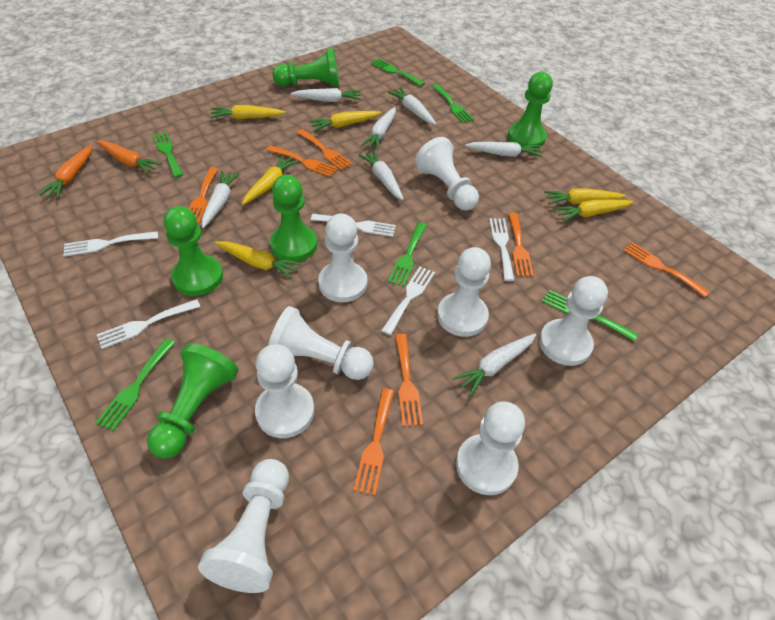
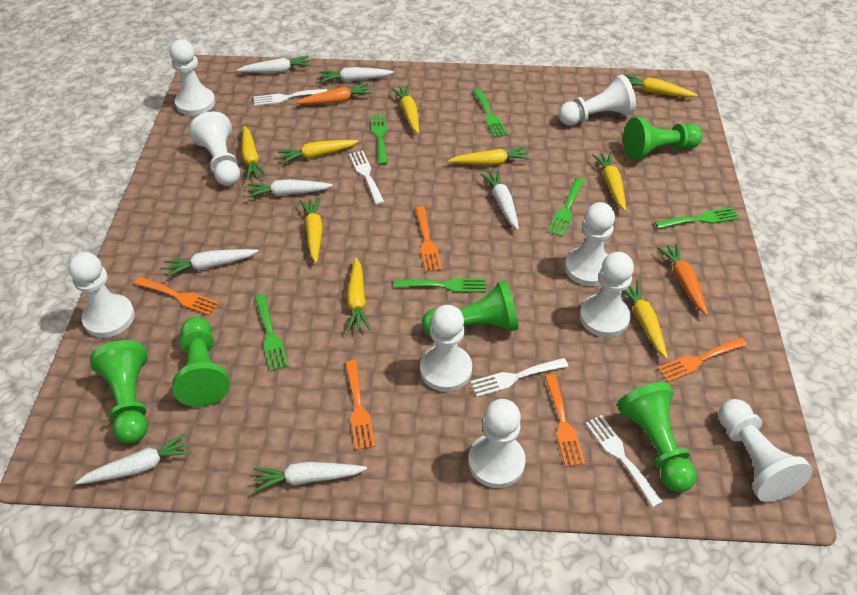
orange fork: [189,167,218,224] [267,145,338,177] [296,129,352,170] [353,388,394,495] [395,334,423,426] [508,213,534,277] [623,242,709,297] = 7 -> [134,277,220,316] [345,360,375,450] [415,206,442,272] [545,374,585,467] [657,337,747,382] = 5
white fork: [63,231,158,257] [97,299,200,349] [311,214,396,237] [381,267,435,335] [489,218,514,281] = 5 -> [253,89,327,106] [349,151,384,205] [470,358,568,397] [585,415,663,507] = 4
white pawn: [198,459,289,593] [255,344,314,438] [268,306,374,380] [318,213,367,302] [415,137,479,211] [437,247,491,337] [456,401,525,495] [539,276,608,366] = 8 -> [68,252,135,338] [170,40,215,116] [189,111,240,186] [420,305,472,392] [468,399,526,488] [559,75,636,126] [565,202,615,286] [580,252,634,337] [718,399,813,502] = 9
yellow carrot: [210,105,286,120] [215,241,302,279] [242,155,299,205] [309,111,381,131] [544,188,626,205] [554,200,634,222] = 6 -> [241,126,267,180] [278,140,359,164] [300,198,323,263] [347,257,371,332] [391,85,419,134] [448,147,531,165] [592,152,626,211] [623,281,668,359] [624,74,698,97] = 9

